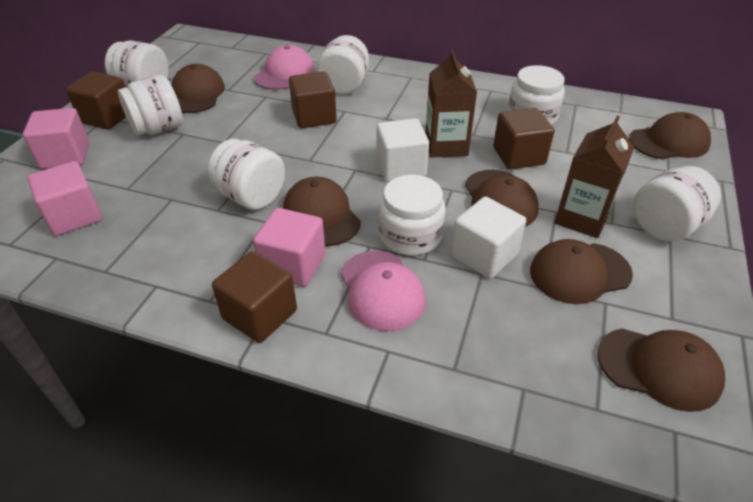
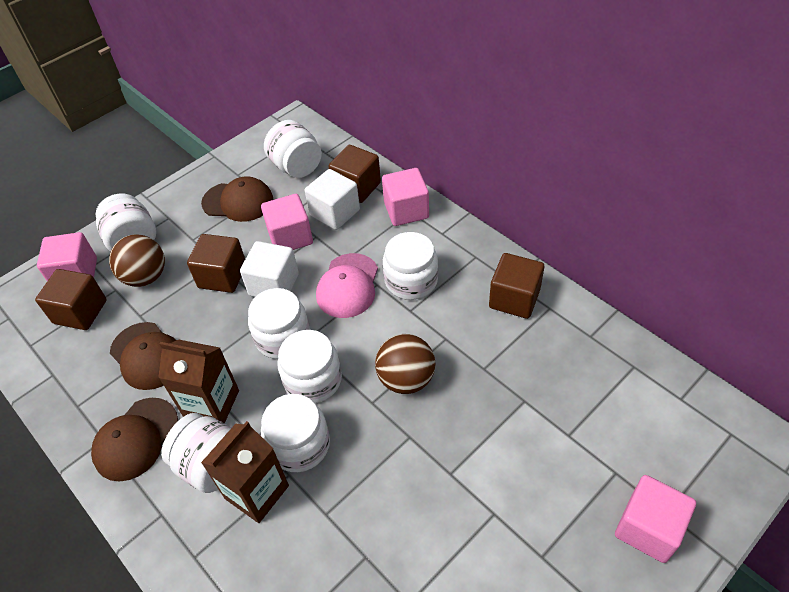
brown ball: none = 0 -> [109,234,165,287] [375,334,435,394] = 2
brown cap: [172,64,225,113] [283,177,361,246] [465,170,539,227] [530,239,633,304] [597,328,725,412] [629,112,711,159] = 6 -> [91,398,178,481] [110,322,176,390] [201,176,273,222] = 3
pink cap: [254,45,315,90] [341,251,426,331] = 2 -> [316,253,378,318] = 1
pink cube: [23,108,89,169] [27,161,102,236] [253,208,325,287] = 3 -> [37,232,97,281] [261,194,313,250] [382,168,429,226] [615,475,696,563] = 4

